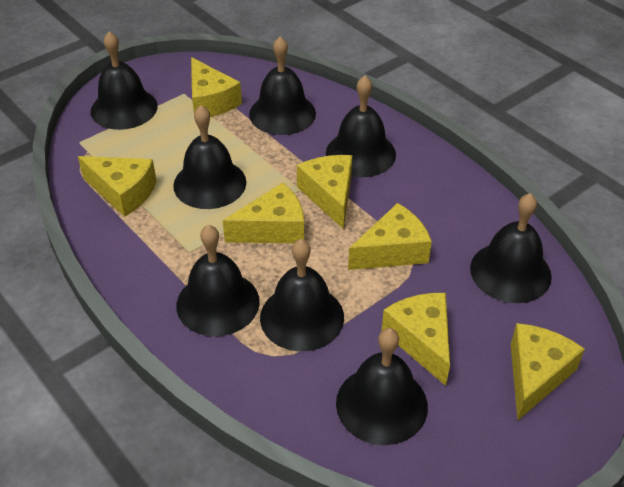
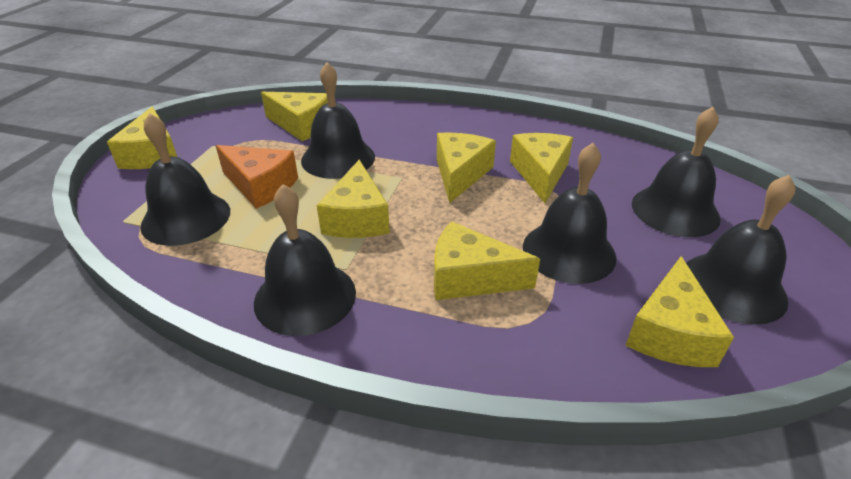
black bell: [91,31,158,130] [173,105,246,209] [176,225,260,337] [249,36,316,135] [260,239,344,351] [326,76,396,177] [336,328,428,445] [470,193,552,303] = 8 -> [140,113,230,246] [254,184,356,336] [301,62,375,179] [523,143,617,284] [632,107,721,237] [686,175,795,325] = 6
orange cheese: none = 0 -> [216,145,298,209] = 1

